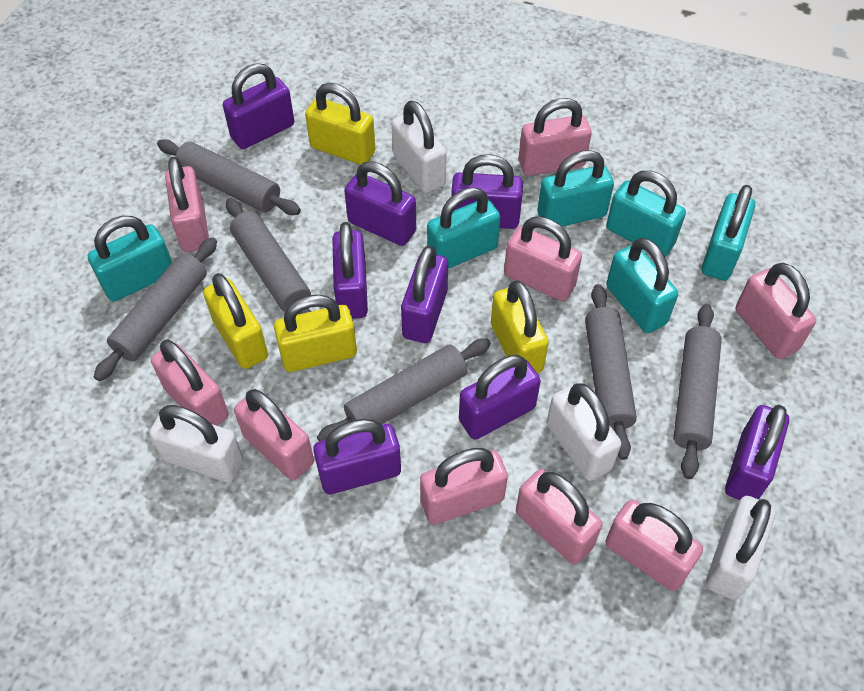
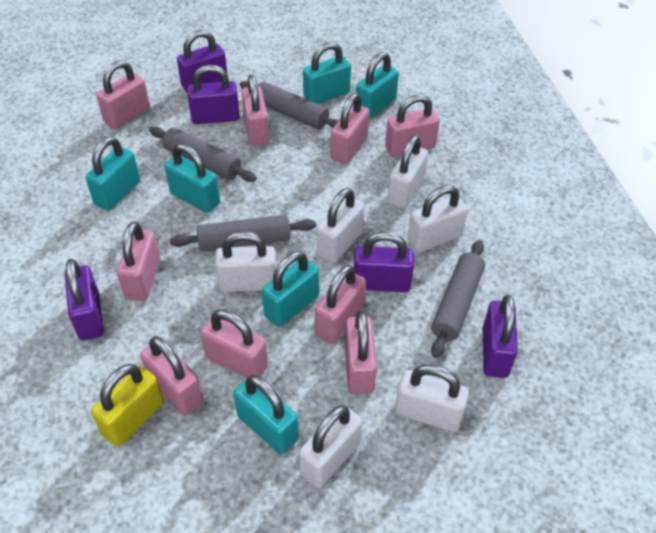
grey rolling pin: [94,237,217,381] [157,139,301,215] [226,198,311,314] [317,338,491,441] [585,284,637,460] [673,304,722,479] = 6 -> [149,126,257,182] [170,215,316,251] [240,81,339,129] [431,240,485,358] = 4
purple padlock: [223,63,294,149] [313,419,401,494] [332,222,368,319] [344,161,416,246] [401,246,448,343] [451,154,523,229] [459,355,541,440] [725,405,789,500] = 8 -> [65,259,104,340] [177,30,227,92] [187,65,240,124] [354,231,414,292] [483,295,518,378] = 5
white padlock: [149,405,243,483] [391,100,447,193] [547,383,621,481] [706,496,775,600] = 4 -> [215,231,276,292] [299,405,363,488] [317,188,364,263] [387,135,428,209] [395,364,469,432] [407,185,468,253] = 6
yellow padlock: [203,273,268,369] [274,295,357,372] [305,83,375,165] [491,280,549,373] = 4 -> [91,364,164,447] = 1

